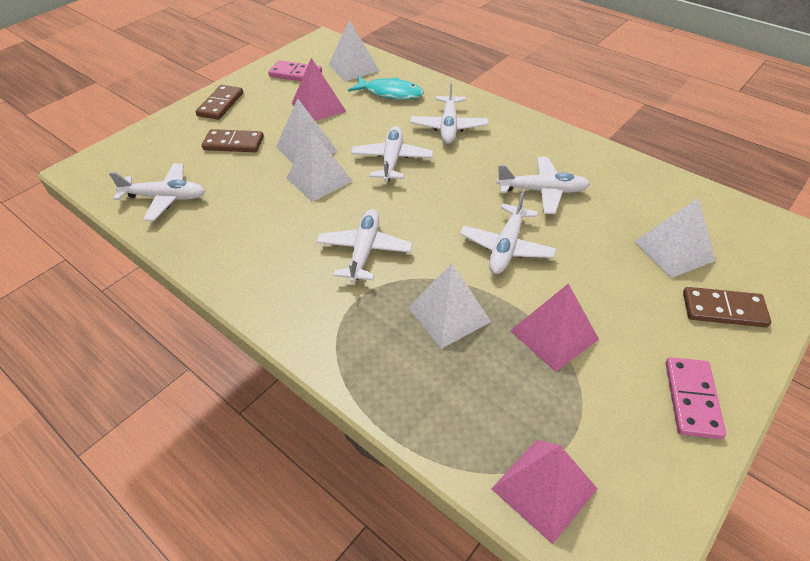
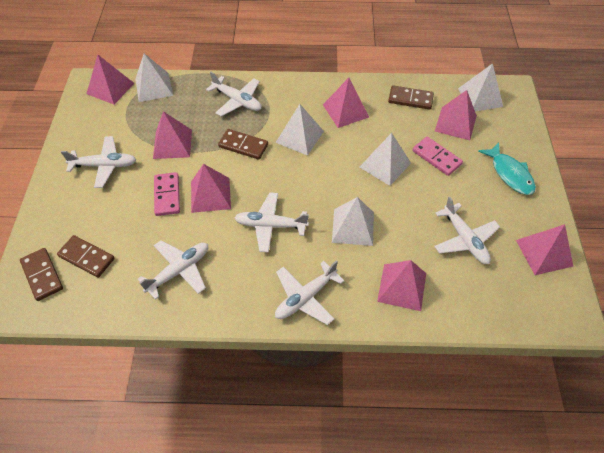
brown domino: [196,85,243,120] [202,129,264,152] [683,287,771,327] = 3 -> [20,248,63,301] [57,235,115,278] [218,129,268,160] [388,85,434,110] = 4
pink pyramid: [292,58,346,121] [491,440,598,544] [510,284,599,372] = 3 -> [87,54,134,105] [153,111,192,159] [191,164,231,213] [323,78,369,128] [377,260,426,311] [435,90,477,140] [516,224,573,275] = 7

